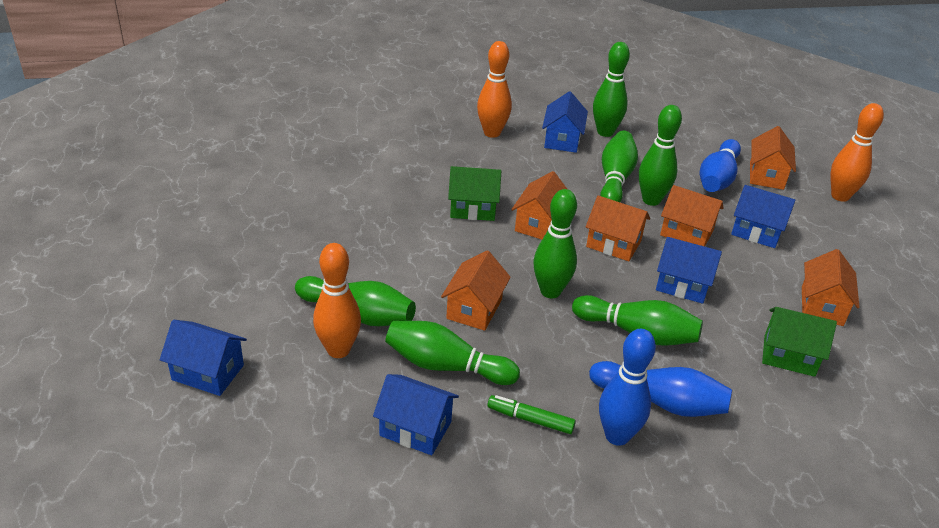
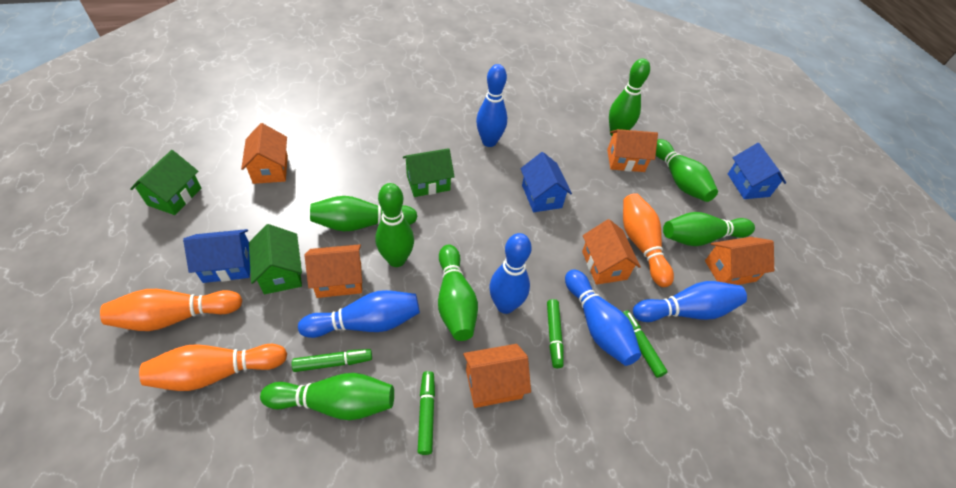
blue bowling pin: [589,361,732,417] [599,329,656,446] [700,139,741,192] = 3 -> [298,290,420,338] [476,64,507,147] [490,233,532,314] [565,269,641,366] [633,281,747,322] = 5
blue house: [160,320,247,396] [373,374,459,455] [542,91,588,153] [656,237,722,304] [731,185,795,248] = 5 -> [183,229,250,283] [520,152,572,212] [728,143,786,199] = 3
green house: [448,166,501,221] [762,307,837,377] = 2 -> [130,150,201,215] [249,224,302,294] [403,148,455,197] = 3
green marker: [487,395,576,434] = 1 -> [292,349,372,372] [418,371,435,455] [547,299,564,368] [623,310,668,378] = 4

